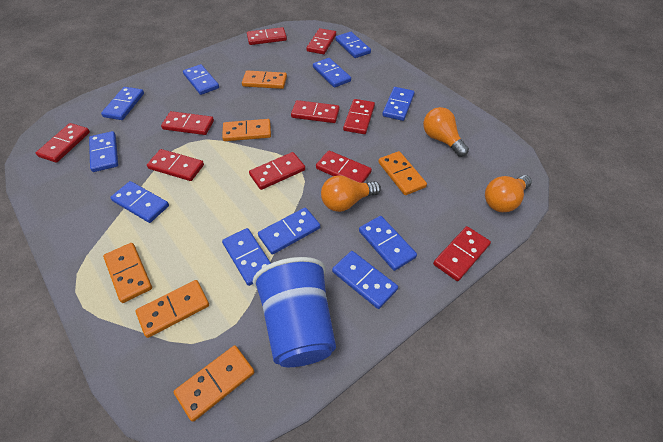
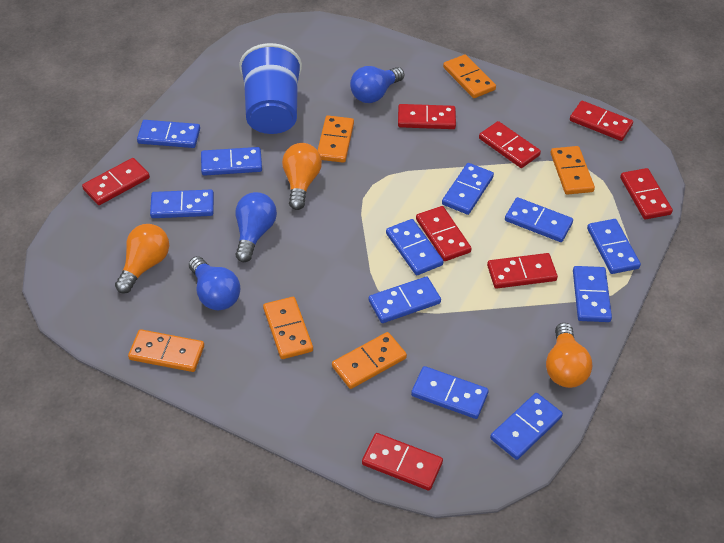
blue light bulb: none = 0 -> [189,256,241,310] [235,192,277,262] [350,66,404,103] = 3
red domino: [36,123,90,163] [147,149,204,181] [161,111,214,135] [247,27,287,45] [249,152,305,190] [291,100,340,123] [306,28,336,54] [316,150,372,183] [343,99,375,134] [433,226,491,281] = 10 -> [82,158,150,205] [362,433,443,491] [398,104,456,129] [416,206,472,261] [479,121,541,168] [487,253,558,289] [570,101,633,141] [620,168,673,220] = 8

